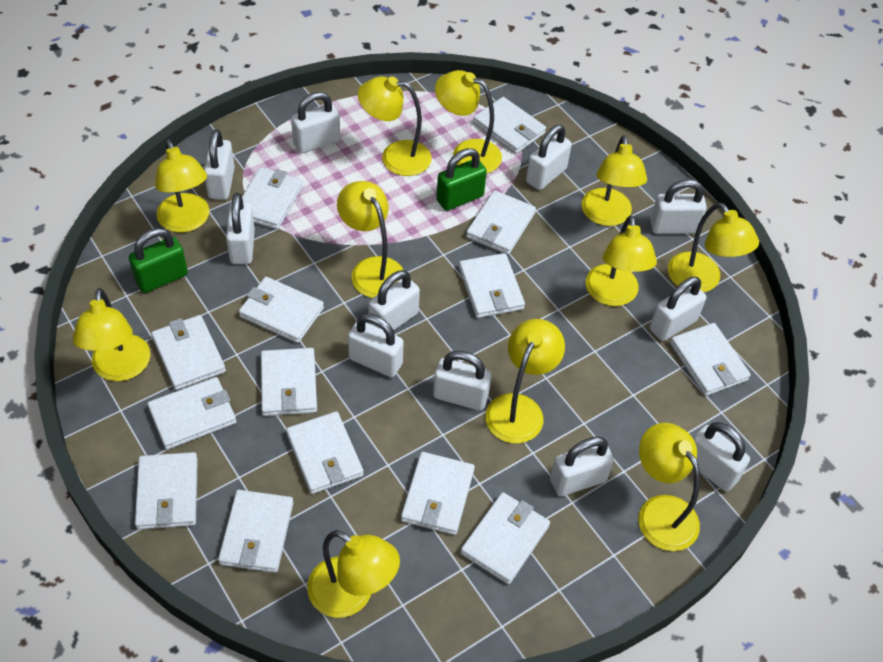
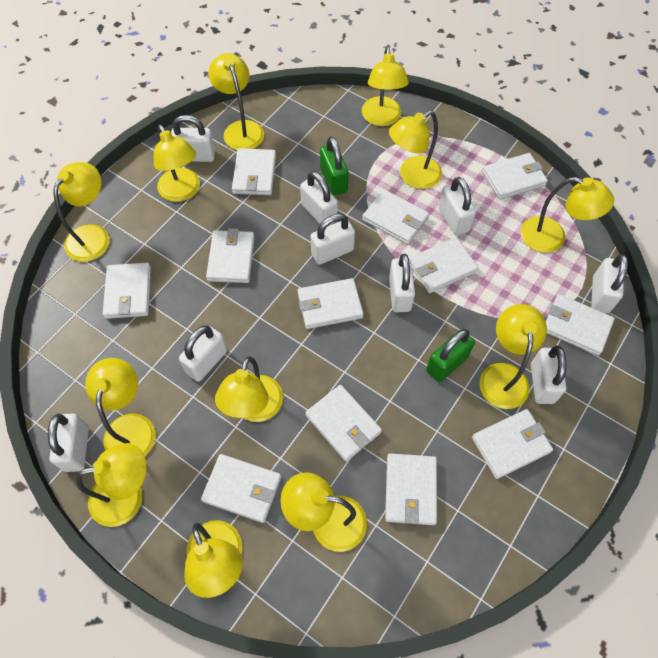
white padlock: [204,129,235,200] [226,193,255,264] [291,92,340,153] [348,314,404,377] [368,270,420,330] [433,351,492,411] [526,125,572,190] [550,437,614,496] [650,179,707,234] [650,277,706,341] [693,422,750,492] = 11 -> [48,414,89,472] [171,115,215,162] [179,326,227,382] [300,171,338,226] [310,214,355,265] [389,254,415,313] [438,177,476,236] [531,346,566,404] [591,254,628,313] = 9
white wallet: [135,452,198,530] [147,377,237,450] [151,315,226,390] [218,490,293,573] [239,277,324,343] [242,168,303,229] [261,348,317,416] [286,411,364,494] [401,452,475,535] [459,253,525,318] [460,492,550,584] [466,190,536,255] [473,97,546,154] [670,323,751,396] = 14 -> [103,263,151,319] [201,454,281,523] [206,228,255,283] [232,148,276,195] [297,278,364,329] [305,385,382,461] [362,189,429,244] [385,453,437,525] [409,237,478,293] [472,409,553,479] [482,153,548,199] [546,294,615,356] = 12
yellow lamp: [72,288,150,381] [155,139,209,232] [307,530,400,618] [337,181,403,298] [358,76,432,176] [435,70,502,174] [485,319,565,444] [581,135,647,226] [586,215,657,306] [638,423,700,551] [668,203,759,292] = 11 -> [53,162,110,262] [76,443,146,527] [85,358,155,456] [154,124,200,202] [184,520,243,598] [209,53,264,150] [215,357,283,422] [281,472,367,552] [362,47,409,126] [389,111,442,189] [479,304,547,409] [521,177,614,253] = 12

